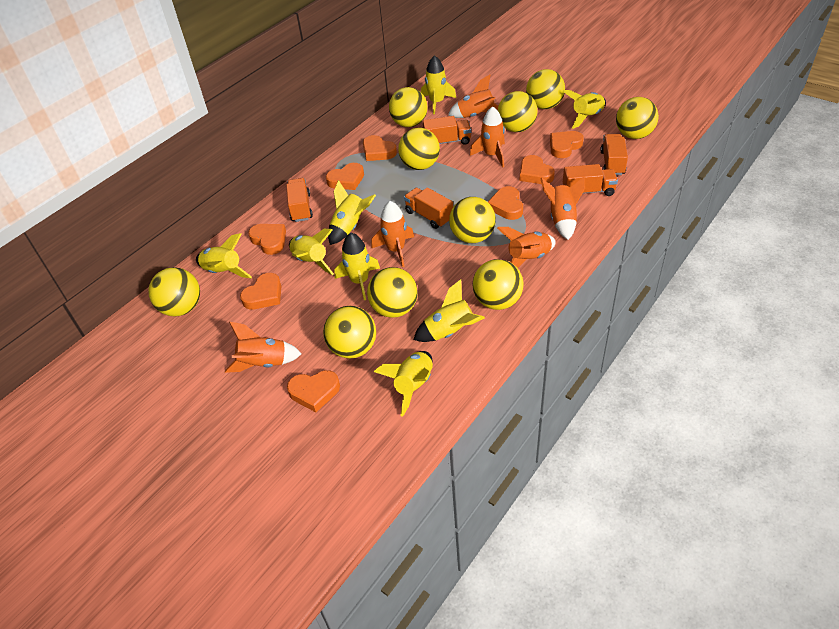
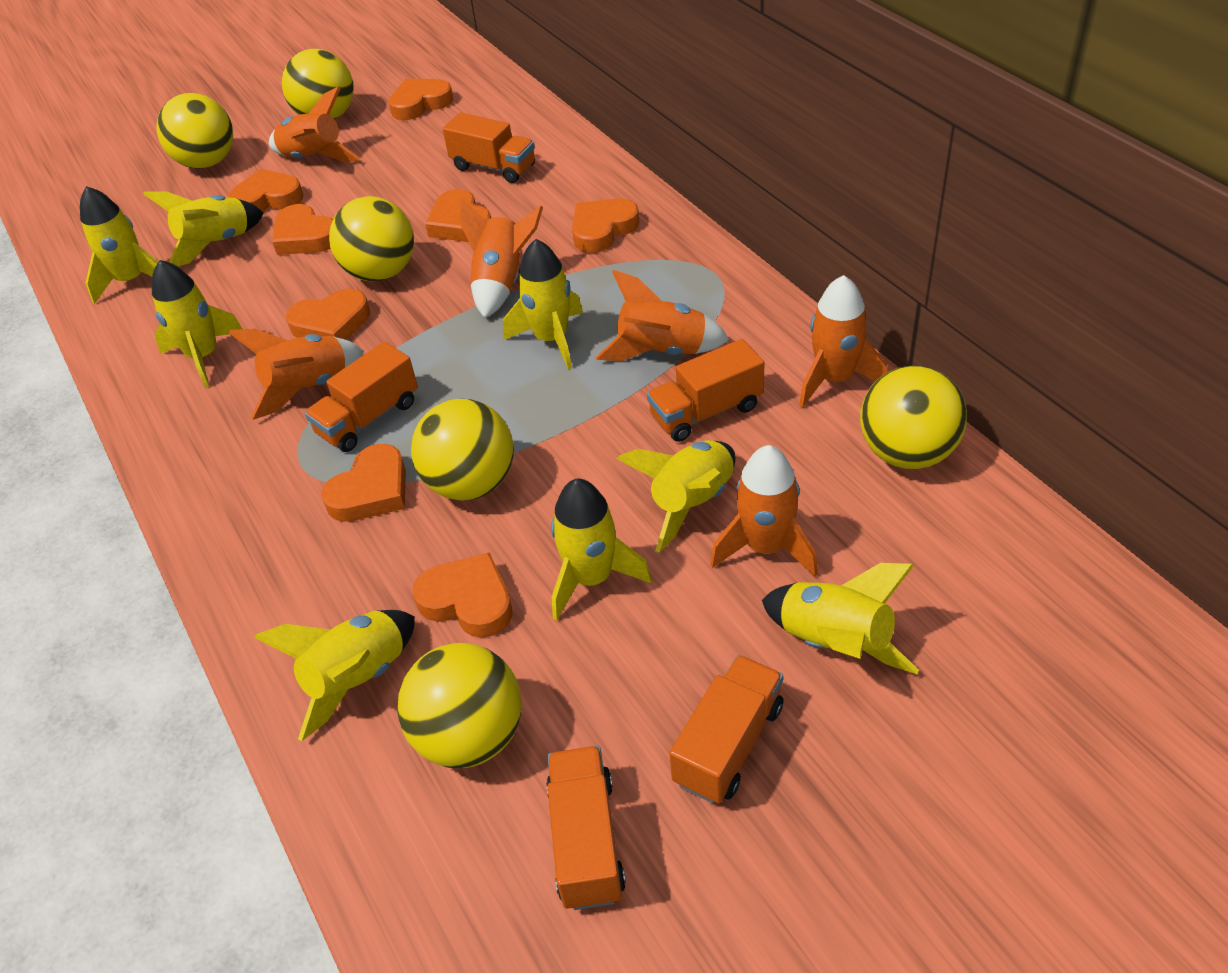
yellow ball: [148,267,200,316] [323,306,376,359] [367,267,418,318] [389,87,428,127] [398,128,440,170] [449,197,496,243] [473,259,524,310] [498,91,538,132] [526,69,565,109] [616,97,659,139] = 10 -> [157,93,233,169] [282,49,354,119] [329,196,414,281] [397,643,522,768] [411,399,514,501] [860,366,967,469] = 6

